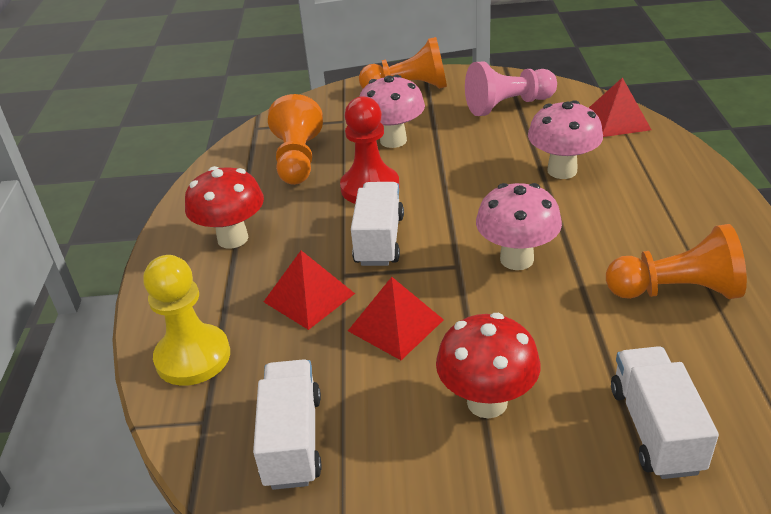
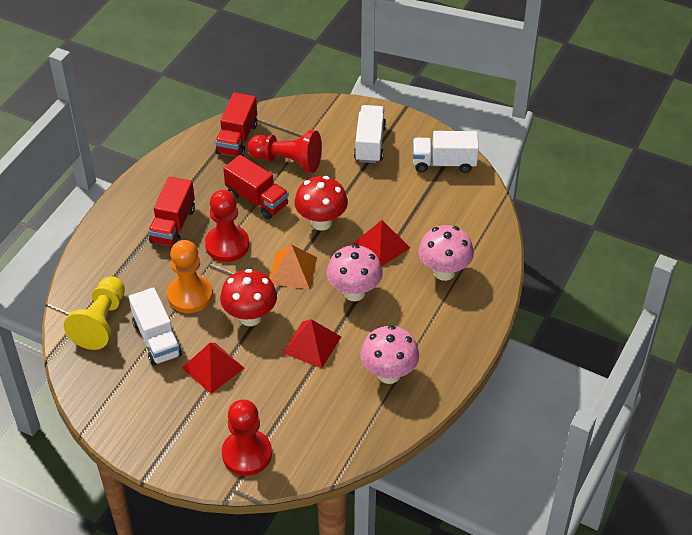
orange pawn: [268,94,323,185] [359,37,447,89] [606,224,747,299] = 3 -> [167,240,213,313] = 1
orange pyramid: none = 0 -> [270,245,317,289] = 1
pink pawn: [465,61,557,116] = 1 -> none = 0
red pawn: [340,96,399,204] = 1 -> [205,190,249,262] [222,400,272,476] [247,130,322,173] = 3
red truck: none = 0 -> [148,177,195,246] [215,92,258,157] [223,155,289,219] = 3

